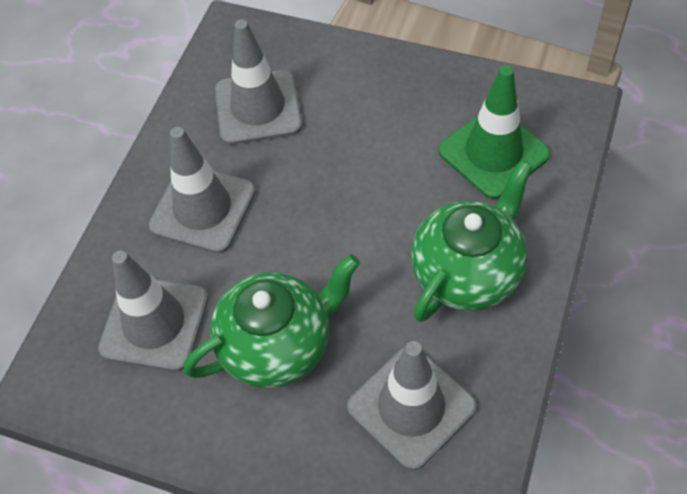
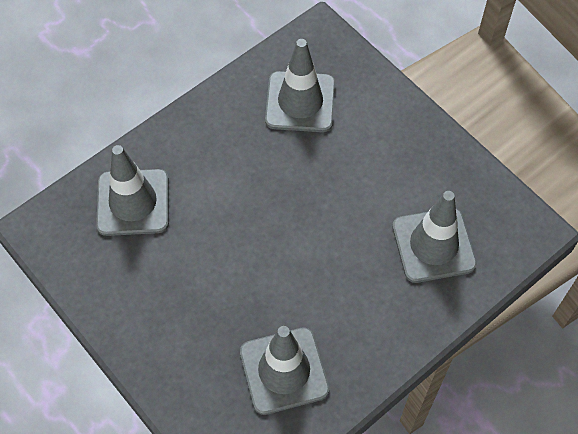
green teapot: [183,254,360,388] [411,160,533,322] = 2 -> none = 0
green traffic cone: [438,65,550,199] = 1 -> none = 0

